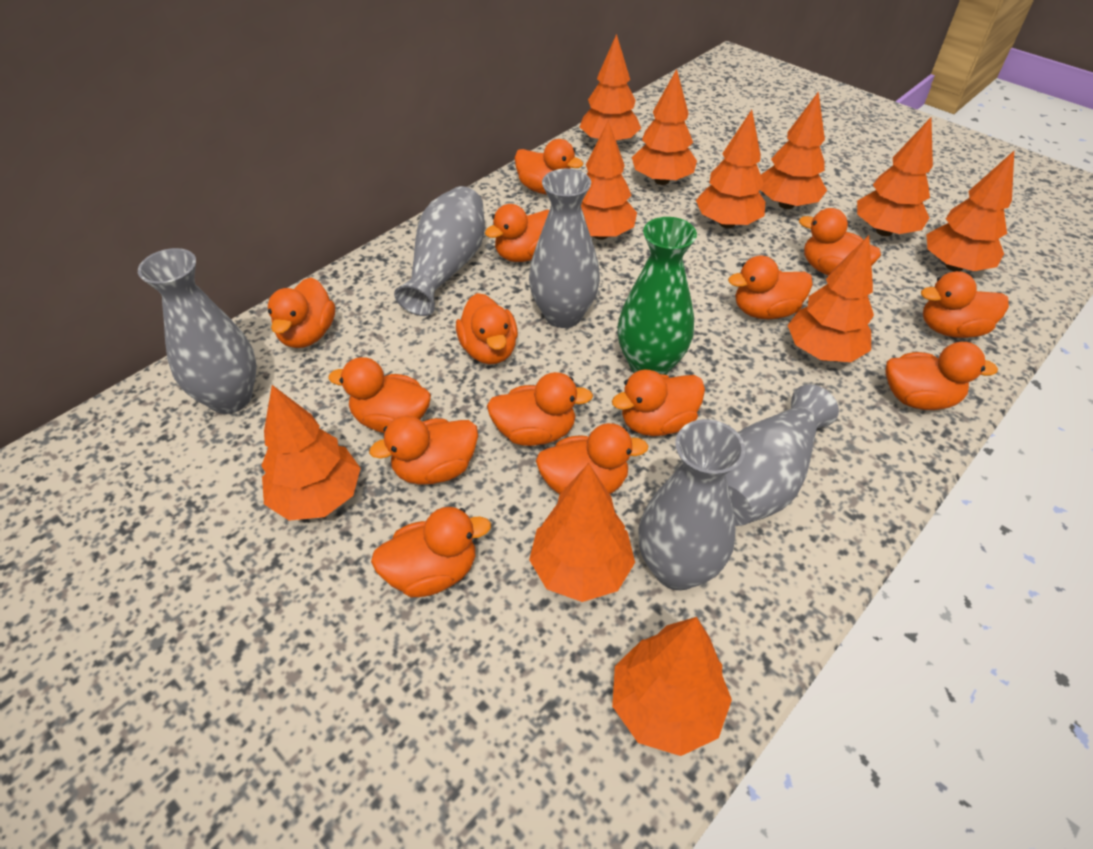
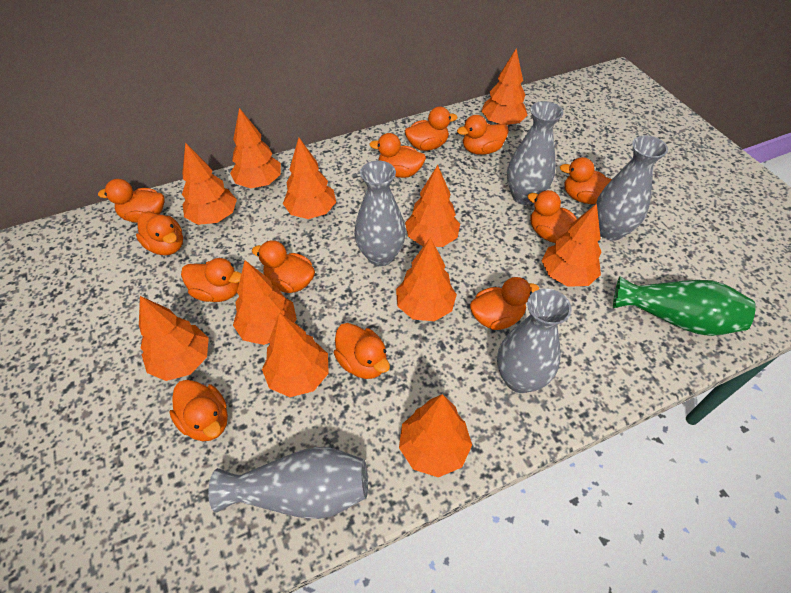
orange duck: [268,278,335,348] [328,357,431,433] [369,416,478,485] [371,507,491,597] [456,293,518,364] [485,204,549,262] [487,372,593,446] [515,139,584,194] [536,423,649,494] [612,370,705,436] [728,256,813,319] [799,208,881,276] [885,342,998,410] [921,271,1009,338] = 14 -> [98,179,165,223] [136,211,183,255] [169,380,228,441] [181,258,241,302] [252,240,315,293] [334,323,390,379] [370,133,426,178] [405,106,457,151] [457,115,509,155] [470,277,539,330] [527,190,577,243] [560,157,612,204] = 12

